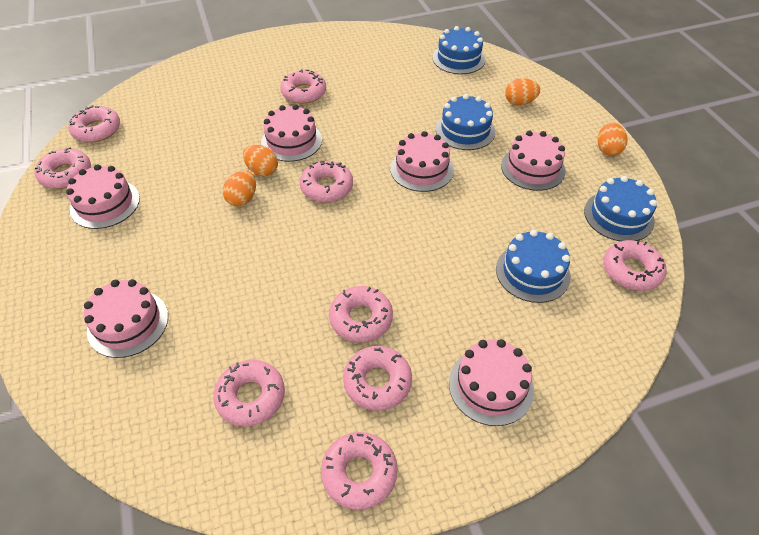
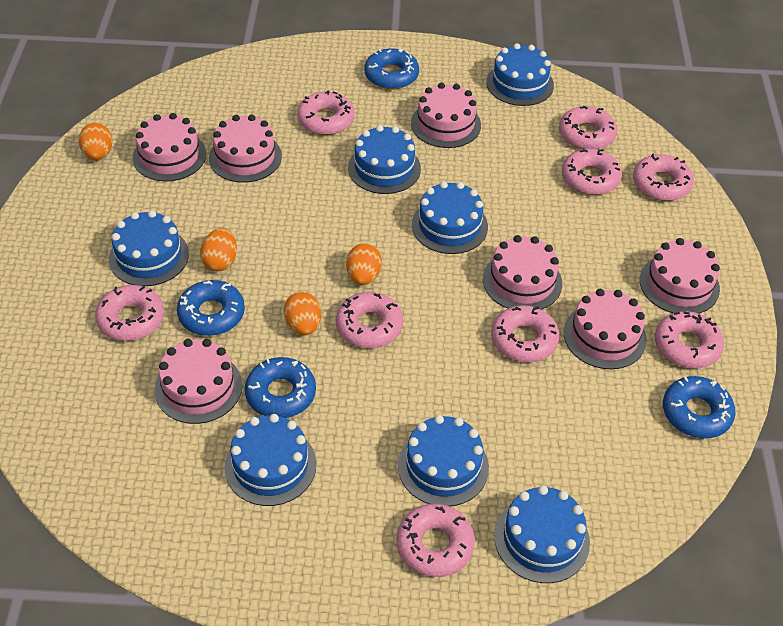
blue cake: [433,26,486,74] [436,94,496,150] [496,230,571,303] [584,176,657,241] = 4 -> [109,210,189,286] [225,414,316,506] [348,125,421,194] [398,415,489,507] [412,181,488,254] [486,43,554,106] [494,485,590,583] = 7
blue donut: none = 0 -> [177,280,245,336] [245,357,316,418] [365,48,419,89] [663,376,735,438] = 4
pink cake: [66,164,140,229] [84,279,168,358] [261,105,322,162] [390,131,454,192] [449,339,534,426] [501,131,565,191] = 6 -> [133,113,206,181] [155,339,242,424] [209,115,282,183] [411,83,481,148] [483,235,562,310] [564,289,647,369] [640,238,720,314] = 7

